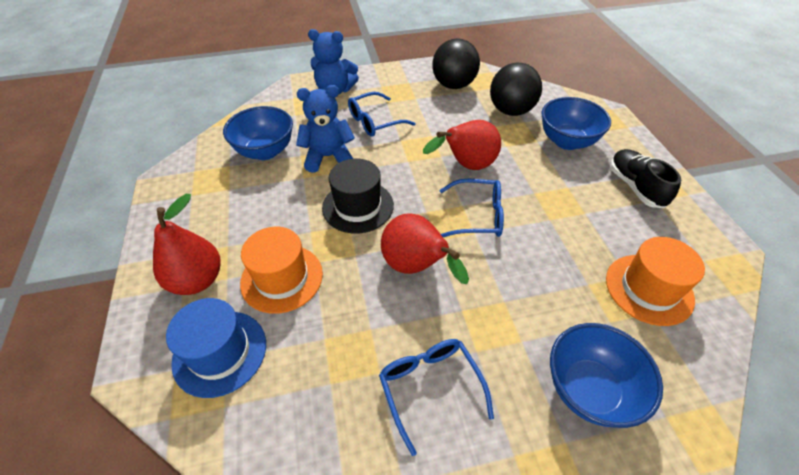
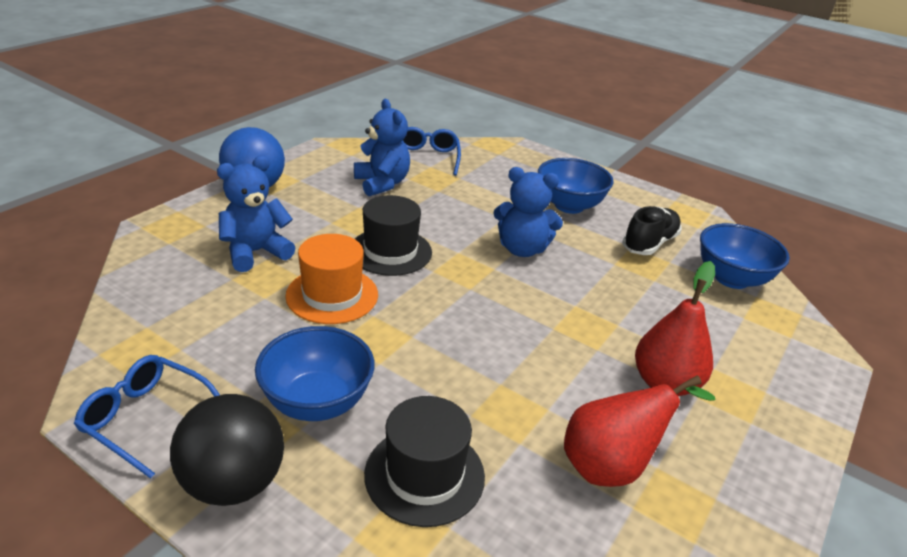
black ball: [432,38,480,89] [490,63,542,116] = 2 -> [170,394,284,506] = 1
black hat: [322,159,394,234] = 1 -> [355,195,432,276] [364,396,485,527] = 2
blue ball: none = 0 -> [219,127,285,187] = 1
blue glasses: [348,92,416,137] [379,339,494,456] [440,179,504,237] = 3 -> [74,355,220,479] [403,127,461,176] = 2
blue hat: [166,298,266,398] = 1 -> none = 0
blue teddy bear: [296,85,355,173] [308,29,359,95] = 2 -> [217,156,296,272] [354,99,410,196] [493,167,563,257] = 3
orange hat: [240,227,323,314] [606,237,705,326] = 2 -> [285,234,378,324] = 1
red pear: [153,194,221,295] [381,213,469,284] [423,120,501,170] = 3 -> [564,375,715,487] [635,261,715,396] = 2

